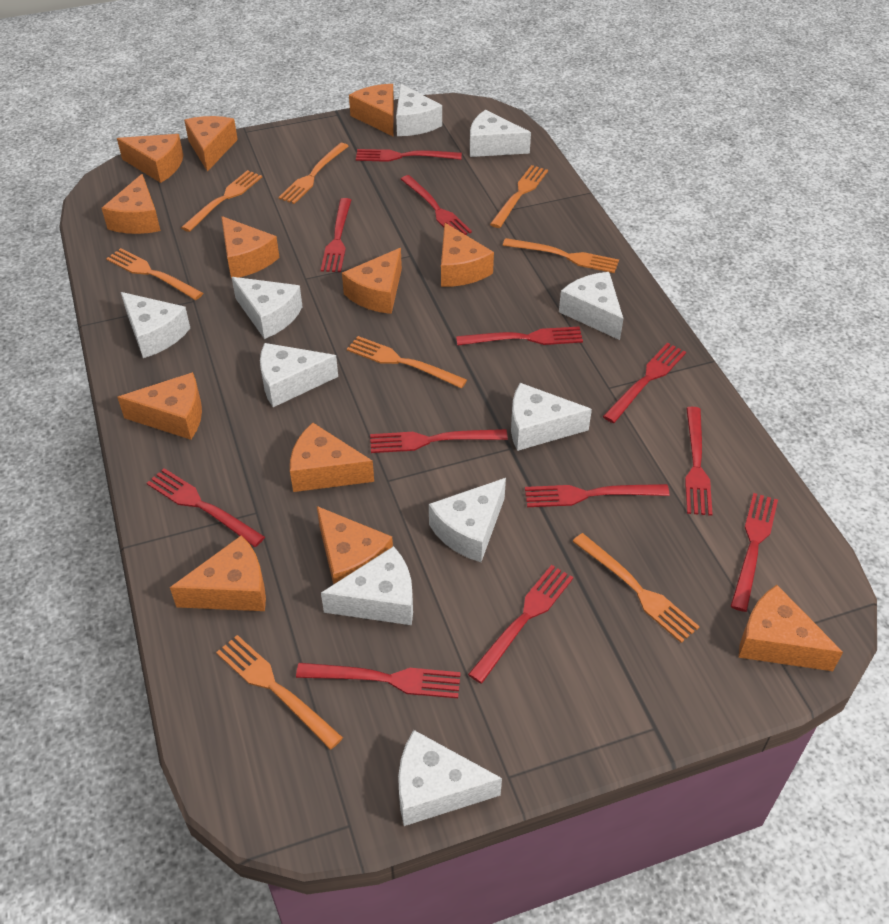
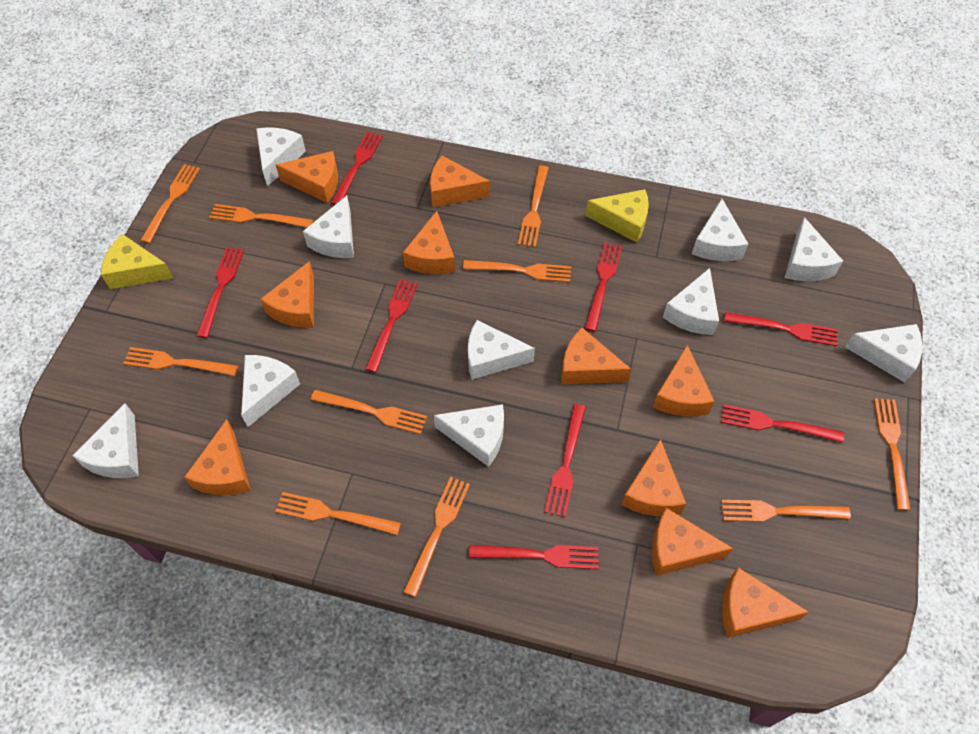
orange cheese: [102,174,161,234] [117,134,183,183] [117,372,202,440] [170,535,266,611] [184,116,238,172] [221,216,280,279] [290,423,374,492] [317,506,393,585] [342,248,402,314] [349,84,394,136] [441,223,494,287] [738,585,843,671] = 12 -> [184,419,251,495] [260,261,314,328] [276,151,338,203] [403,211,455,274] [430,156,490,207] [561,328,631,384] [622,439,686,516] [652,508,733,576] [653,345,715,417] [722,567,809,638] = 10
orange fork: [106,248,203,300] [181,170,262,232] [216,635,343,750] [278,143,349,204] [347,336,467,389] [490,165,548,228] [503,238,619,273] [572,533,700,643] = 8 -> [123,347,238,376] [140,164,200,243] [209,204,313,228] [275,492,401,535] [311,390,427,434] [404,477,470,597] [463,260,571,282] [518,165,549,247] [721,500,851,522] [874,398,911,511] = 10
red fork: [147,468,265,547] [296,663,461,698] [321,198,351,272] [356,149,462,162] [370,429,508,453] [401,175,472,235] [456,327,583,346] [468,565,573,684] [525,484,670,507] [603,343,686,423] [685,407,713,516] [730,493,778,612] = 12 -> [197,247,244,338] [331,132,383,205] [365,279,418,373] [469,545,599,569] [544,404,586,517] [584,243,622,332] [721,404,844,443] [724,312,838,346] = 8
yellow cheese: none = 0 -> [101,234,173,289] [586,189,649,243] = 2

